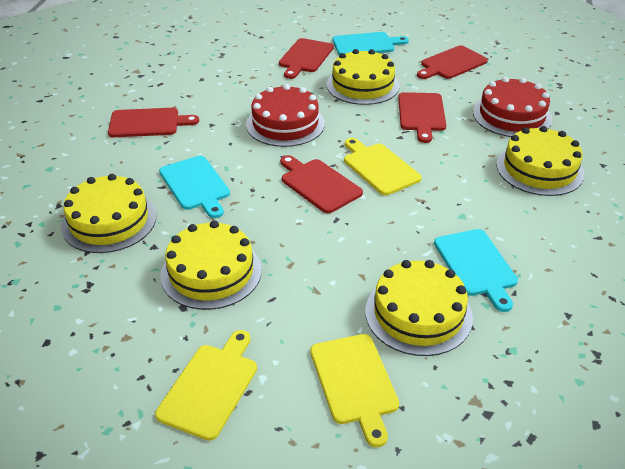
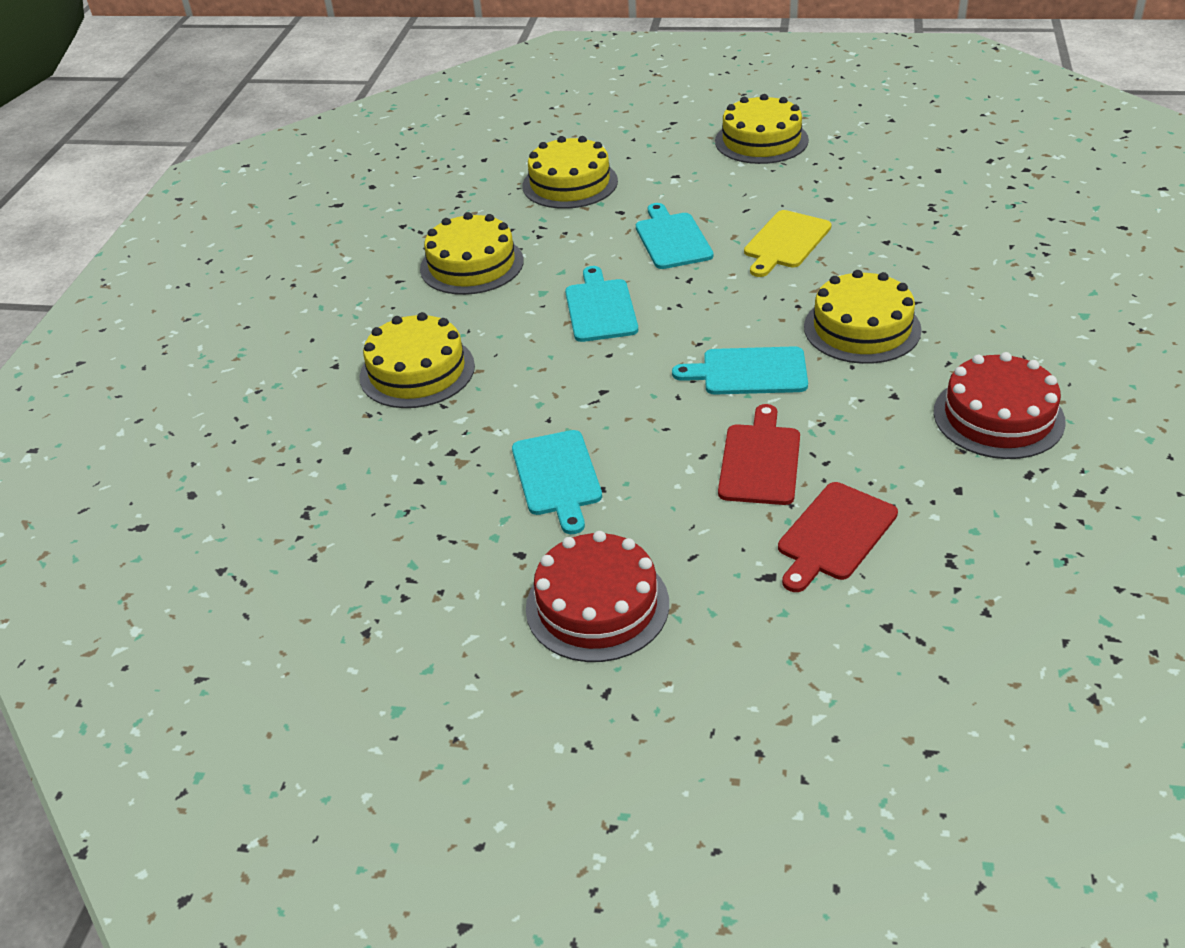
red cutting board: [108,108,199,137] [279,38,334,79] [280,155,363,213] [398,92,446,143] [417,45,488,79] = 5 -> [718,404,800,505] [778,482,898,592] = 2
turquoise cutting board: [159,156,230,218] [332,32,409,55] [434,229,518,312] = 3 -> [512,430,602,534] [565,266,638,342] [636,203,713,269] [672,346,808,395] = 4
yellow cutting board: [155,330,257,441] [310,334,399,447] [344,138,422,195] = 3 -> [744,210,832,277] = 1

